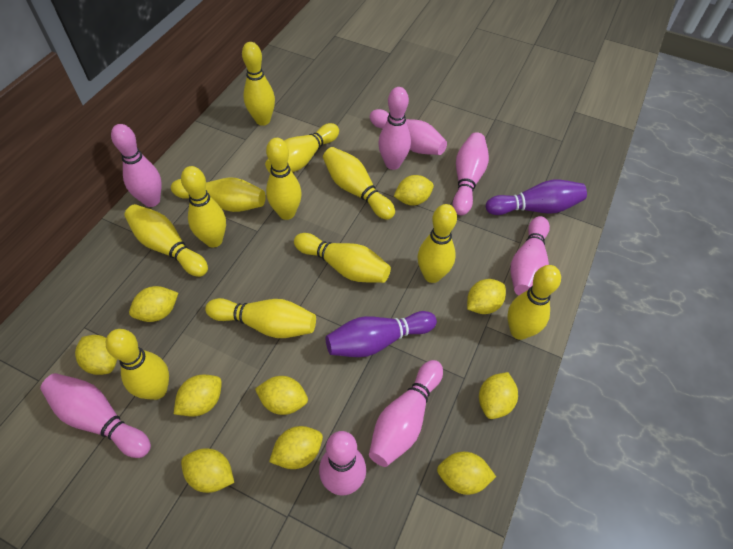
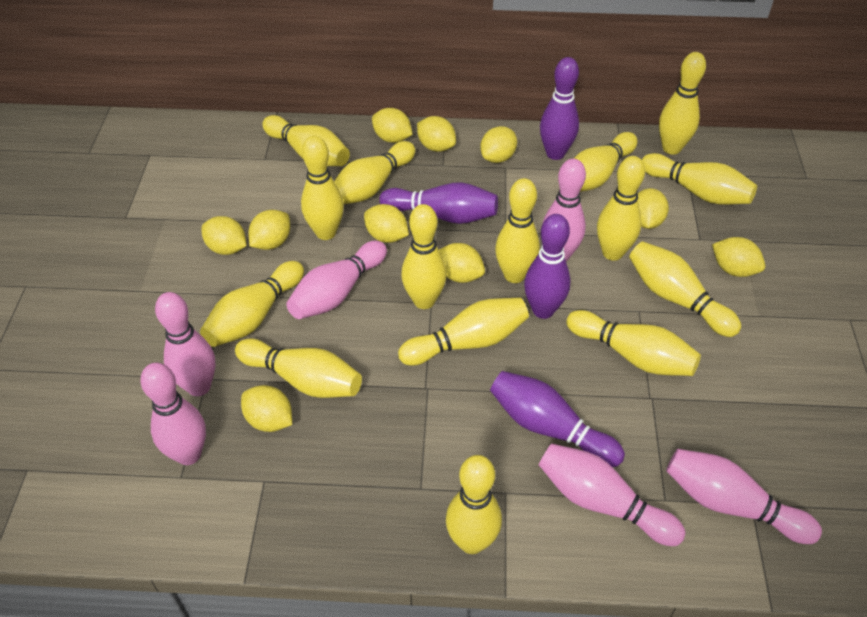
pink bowling pin: [40,373,151,458] [111,124,162,207] [319,431,366,496] [369,360,443,467] [370,109,447,155] [378,87,411,170] [453,132,489,215] [510,216,550,296] = 8 -> [141,363,206,465] [155,292,216,396] [286,241,387,319] [538,443,685,546] [543,159,586,262] [666,449,822,544] = 6
purple bowling pin: [326,311,437,357] [486,180,587,215] = 2 -> [379,182,498,224] [490,371,625,467] [524,214,571,319] [540,57,579,160] = 4
yellow bowling pin: [106,329,169,400] [124,204,208,277] [171,178,266,212] [181,166,226,248] [205,298,316,338] [242,42,275,126] [265,123,339,173] [266,138,302,220] [294,233,391,283] [323,147,395,220] [418,204,457,283] [507,265,561,340] = 12 -> [200,261,304,347] [235,338,362,398] [262,115,350,166] [301,136,344,240] [334,141,415,204] [398,297,529,366] [401,204,447,309] [446,455,502,554] [495,178,540,283] [566,310,701,376] [574,132,637,192] [597,156,645,261] [629,241,741,337] [642,153,757,205] [659,52,706,154] = 15

